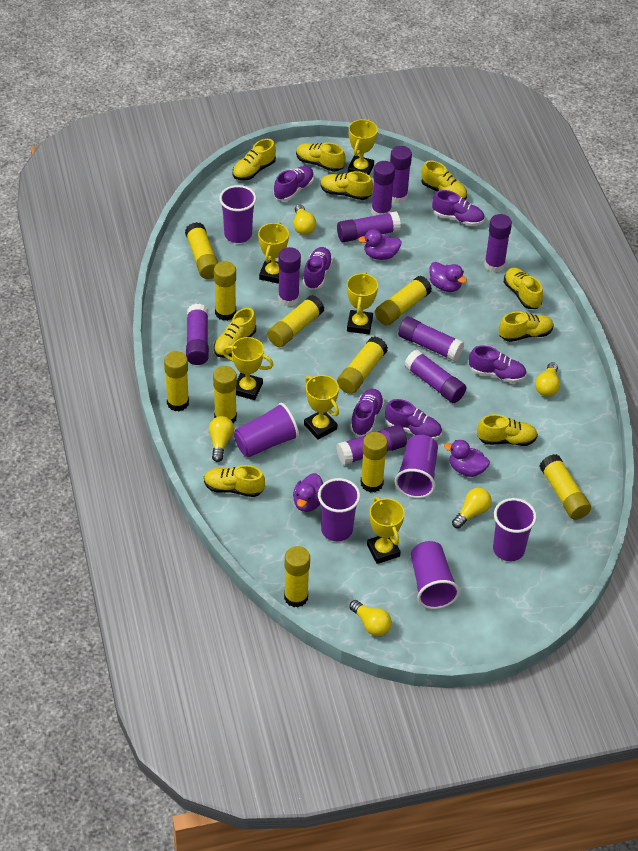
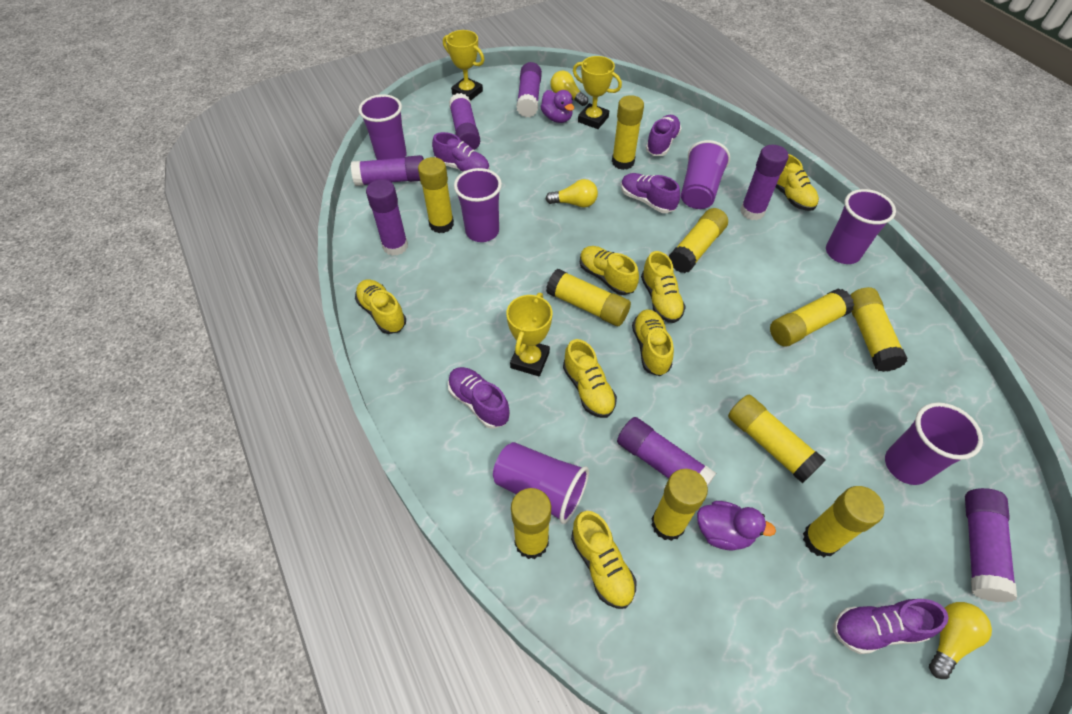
purple duck: [293,473,323,512] [358,229,402,260] [429,262,467,292] [444,440,490,477] = 4 -> [540,90,574,123] [697,501,776,550] = 2
purple glue stick: [186,304,209,365] [278,247,301,307] [336,425,407,465] [337,211,401,242] [371,161,395,216] [390,146,412,204] [398,317,464,362] [404,350,466,403] [484,214,512,273] = 9 -> [351,155,424,186] [366,179,408,256] [449,93,480,150] [516,62,542,117] [617,417,716,487] [740,145,789,220] [965,488,1017,603] = 7
purple shoe: [274,166,314,201] [303,247,333,290] [350,389,384,436] [385,399,442,440] [432,190,485,226] [469,345,527,383] = 6 -> [432,132,490,172] [448,367,510,429] [621,173,680,213] [646,115,681,156] [833,599,949,654] = 5
yellow light bulb: [209,416,234,462] [293,204,316,235] [349,600,392,636] [452,488,492,528] [535,362,560,396] = 5 -> [546,179,598,208] [550,71,588,106] [929,602,992,679] = 3
yellow shoe: [204,465,265,497] [214,308,256,358] [233,139,276,180] [296,143,346,172] [320,171,373,200] [421,160,467,200] [477,414,538,446] [499,311,554,342] [504,267,543,309] = 9 -> [355,280,406,334] [563,339,617,418] [571,511,637,609] [580,246,639,295] [632,309,674,376] [641,251,686,323] [776,154,819,211] = 7
yellow trophy: [222,337,273,400] [258,222,289,284] [304,375,339,440] [347,119,378,175] [347,272,378,334] [367,497,405,564] = 6 -> [443,30,484,101] [506,293,552,376] [573,56,622,129] = 3

